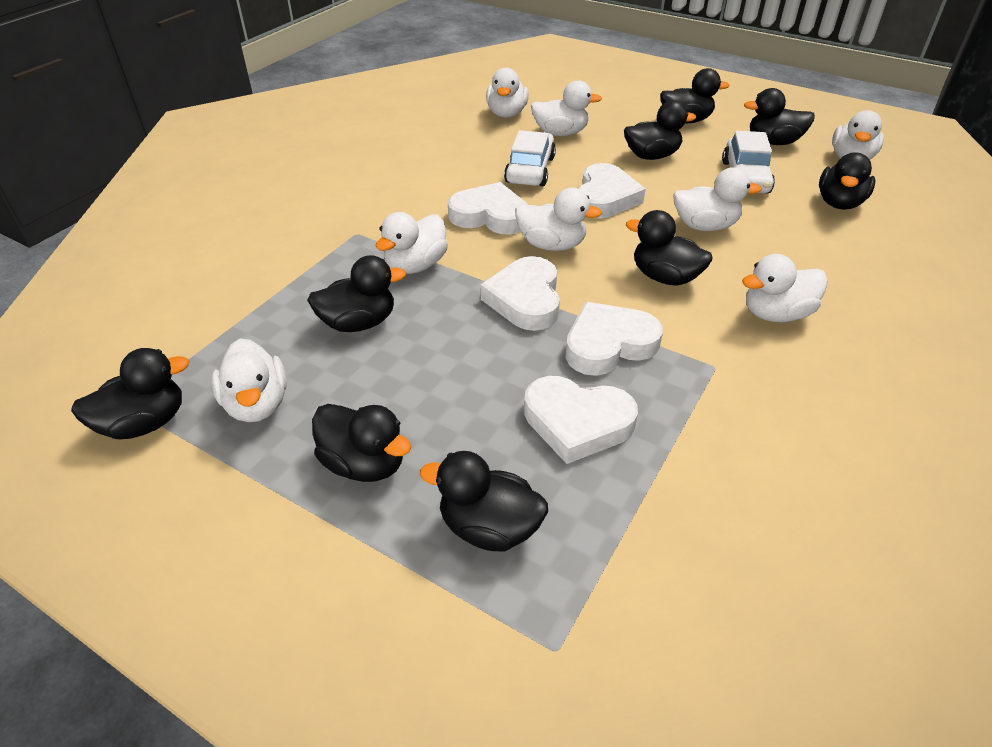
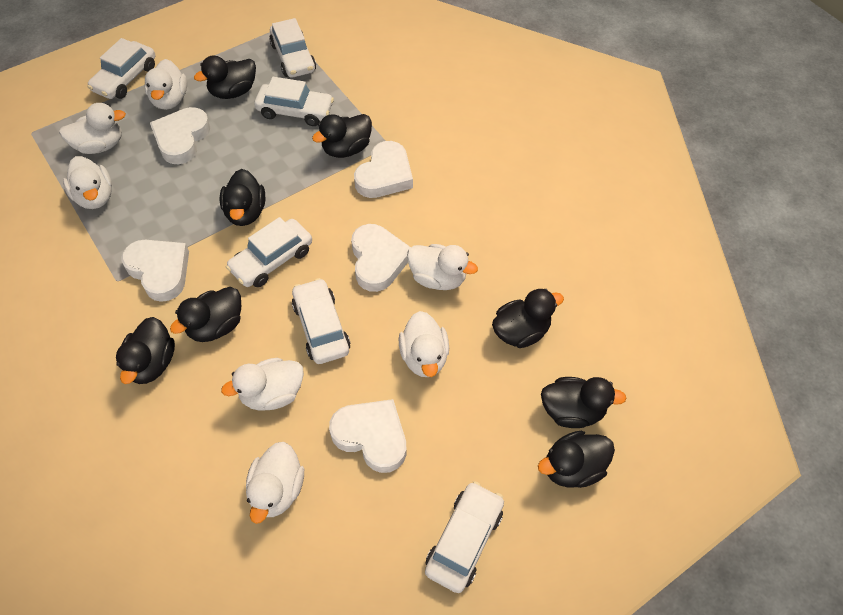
black duck: [71,348,190,439] [307,255,406,332] [312,404,411,482] [420,451,548,551] [624,100,696,160] [626,210,712,285] [660,68,729,123] [744,88,815,145] [819,153,875,209] = 9 -> [116,317,175,384] [170,287,241,342] [194,55,256,99] [220,169,265,226] [312,114,372,158] [492,289,564,348] [538,431,615,488] [541,377,626,428] = 8
white car: [504,130,556,186] [722,131,775,193] = 2 -> [87,38,155,99] [226,217,312,288] [254,77,334,126] [269,18,316,78] [292,278,351,364] [425,481,504,593] = 6
white duck: [211,339,287,422] [375,212,448,274] [486,68,529,118] [515,188,602,251] [531,80,602,136] [673,167,762,231] [742,254,828,322] [832,110,884,160] = 8 -> [59,103,126,154] [63,156,112,209] [144,59,187,110] [221,358,304,411] [246,442,304,524] [399,311,449,377] [407,244,478,290] = 7

